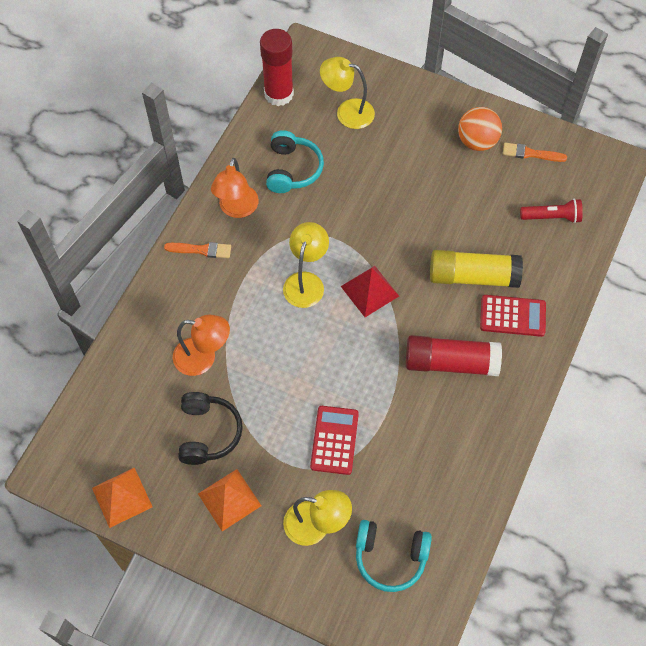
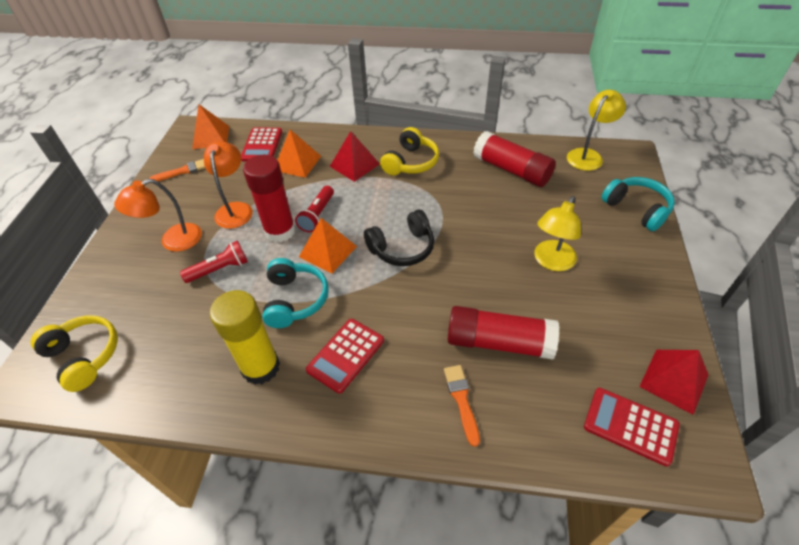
orange ball: [458,107,502,151] = 1 -> none = 0
orange pyramid: [92,467,152,528] [198,469,261,531] = 2 -> [192,104,229,149] [278,130,321,178] [299,218,357,274] = 3
red calculator: [310,406,359,475] [480,295,546,337] = 2 -> [241,127,282,162] [306,319,384,394] [584,388,680,466] = 3
red flashlight: [520,199,583,223] = 1 -> [180,241,248,283] [295,186,334,232] = 2
red glue stick: [260,29,294,106] [406,335,502,376] = 2 -> [243,155,296,242] [448,306,559,360] [473,131,556,187] = 3
red pyramid: [341,266,399,317] = 1 -> [330,131,380,182] [639,350,708,415] = 2
yellow headphones: none = 0 -> [31,315,118,392] [380,127,439,176] = 2
yellow lamp: [283,222,329,308] [283,490,352,546] [320,57,375,129] = 3 -> [534,196,581,271] [567,90,626,171] = 2

